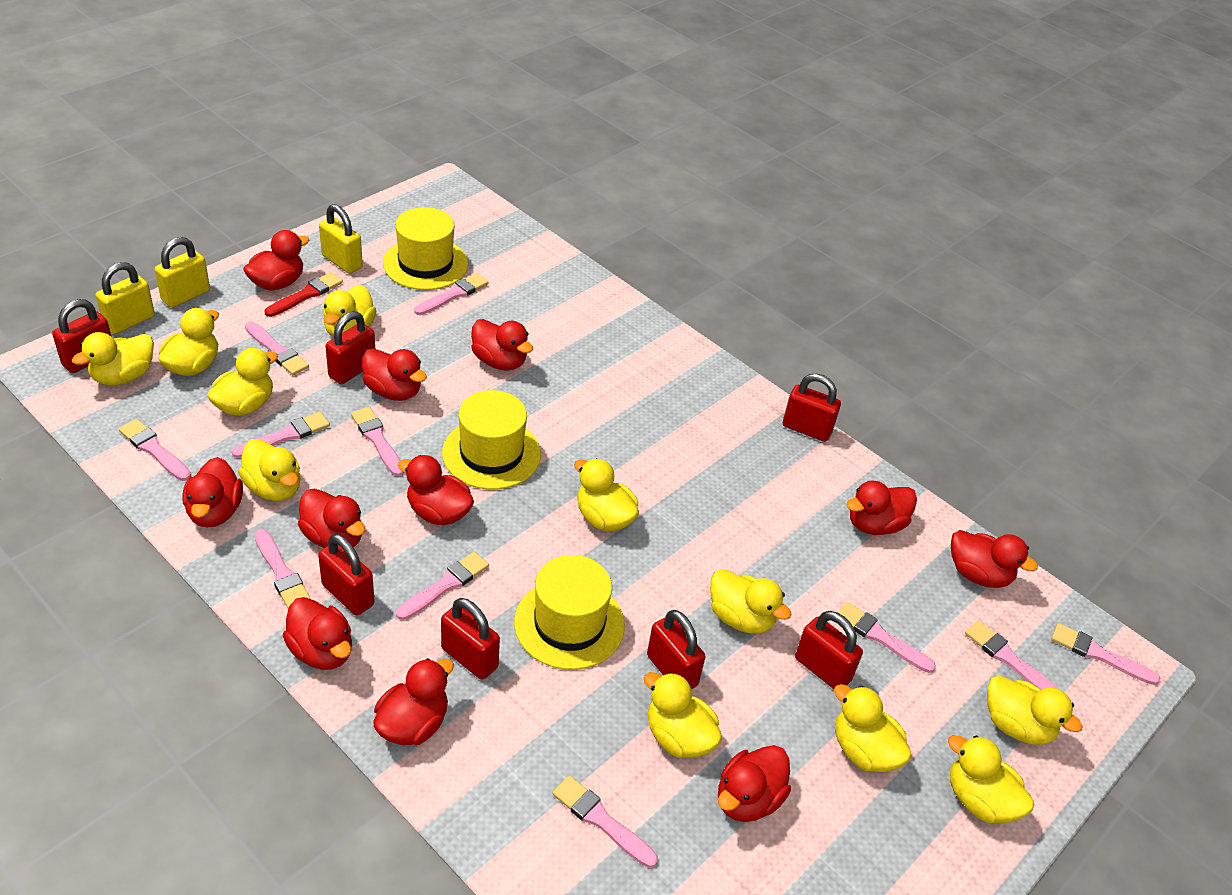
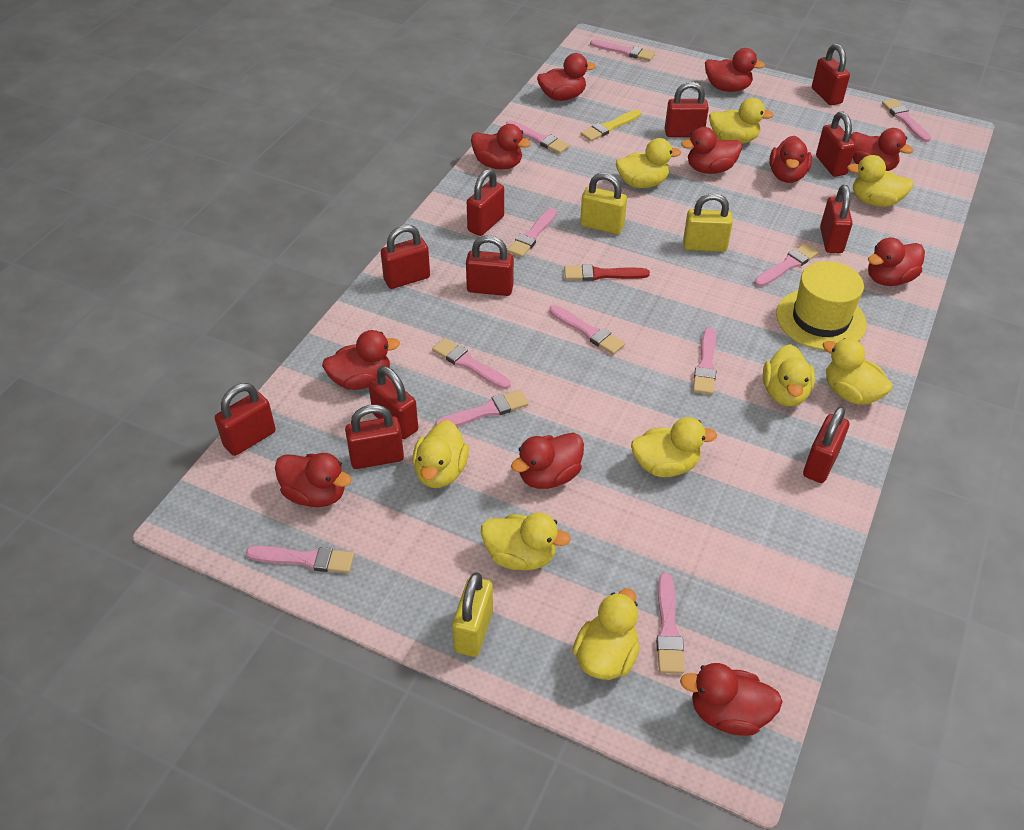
red padlock: [52,299,112,373] [318,534,375,616] [325,311,375,384] [441,598,500,680] [647,610,705,689] [783,373,841,442] [795,611,863,689] = 7 -> [215,383,276,456] [345,405,404,469] [369,366,418,439] [381,225,430,289] [466,235,514,296] [467,169,504,236] [665,82,709,137] [803,406,849,483] [812,44,850,105] [816,111,856,177] [820,185,853,253] = 11
yellow brush: none = 0 -> [581,110,641,141] = 1
yellow duck: [72,332,154,385] [159,308,219,376] [207,348,278,416] [238,439,301,501] [323,285,377,337] [574,458,639,531] [644,672,722,758] [710,569,791,634] [834,684,912,772] [948,735,1034,823] [987,675,1083,745] = 11 -> [413,420,469,488] [481,512,571,570] [573,588,640,680] [616,138,681,188] [631,417,717,477] [709,98,774,144] [763,344,815,406] [823,338,893,405] [847,155,914,207] = 9
yellow hat: [383,207,468,290] [442,390,541,490] [514,555,625,670] = 3 -> [776,261,866,350] = 1

